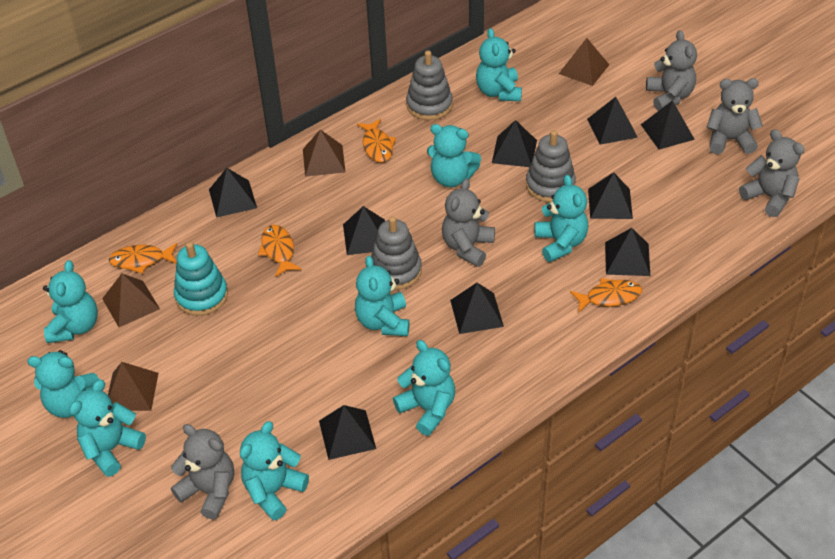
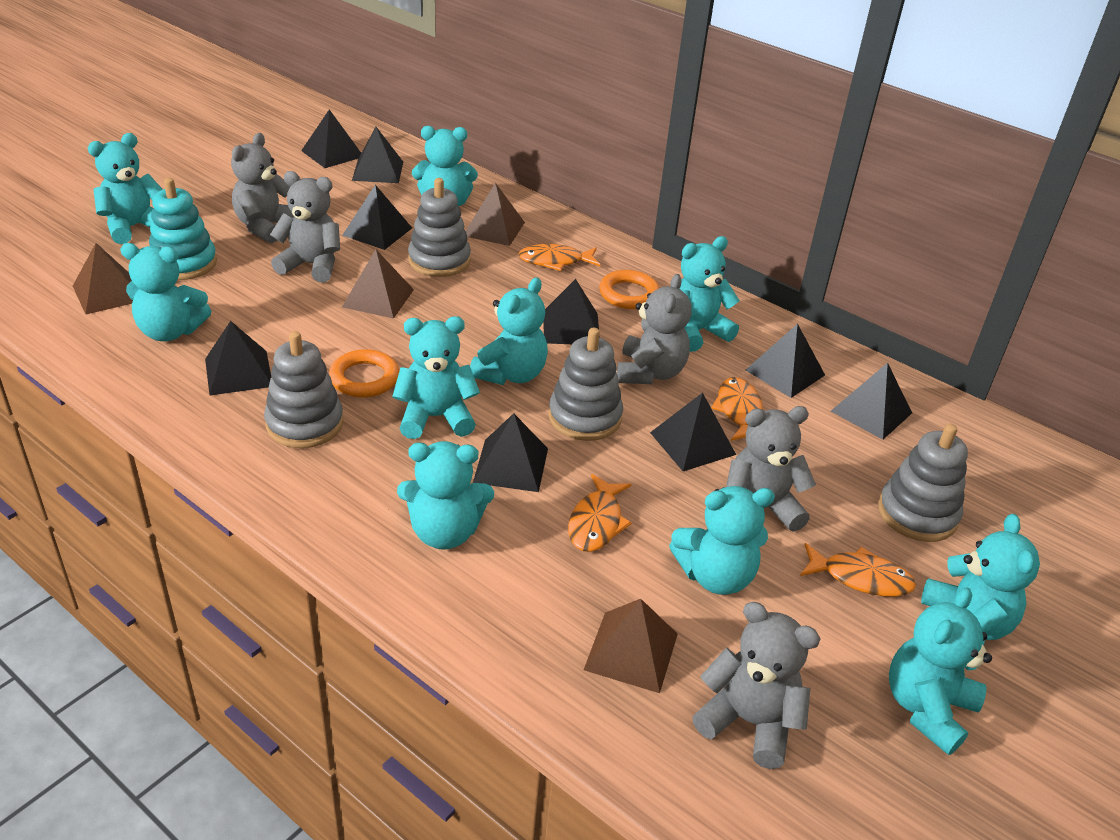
grey stacking toy: [371,216,422,290] [406,51,453,120] [526,130,576,202] = 3 -> [264,331,344,448] [408,178,471,277] [548,328,623,441] [878,424,968,542] = 4
orange ring: none = 0 -> [329,349,399,397] [599,270,660,309] = 2
turquoise teddy bear: [27,350,100,418] [43,260,98,343] [69,380,146,477] [240,421,309,521] [355,256,410,336] [393,340,455,436] [427,124,481,187] [476,28,522,101] [534,175,588,262] = 9 -> [88,133,163,244] [120,243,211,341] [392,316,480,439] [397,441,494,550] [412,126,478,206] [470,278,548,385] [669,486,775,595] [680,236,740,352] [889,587,992,755] [921,514,1040,645] = 10

